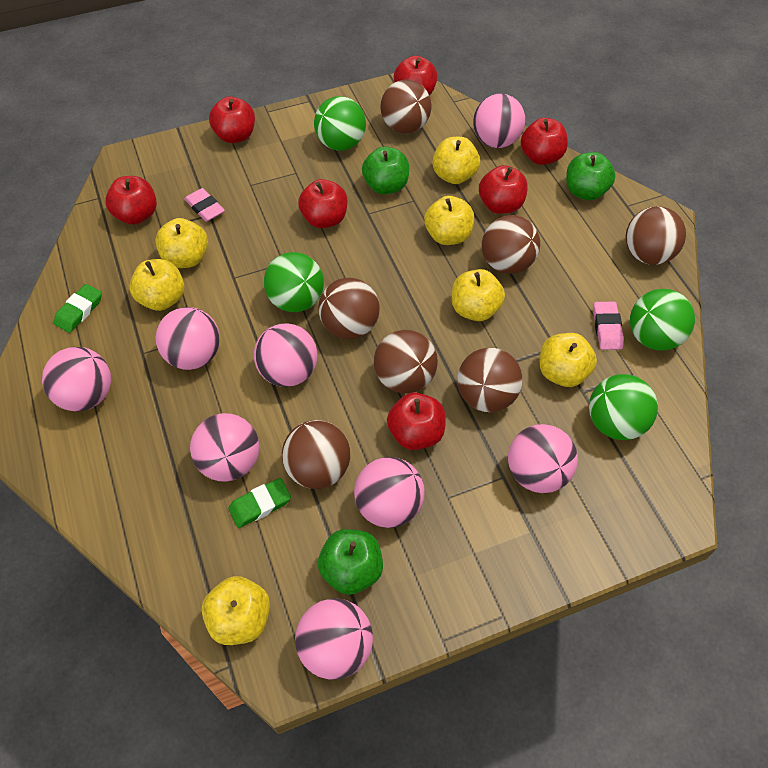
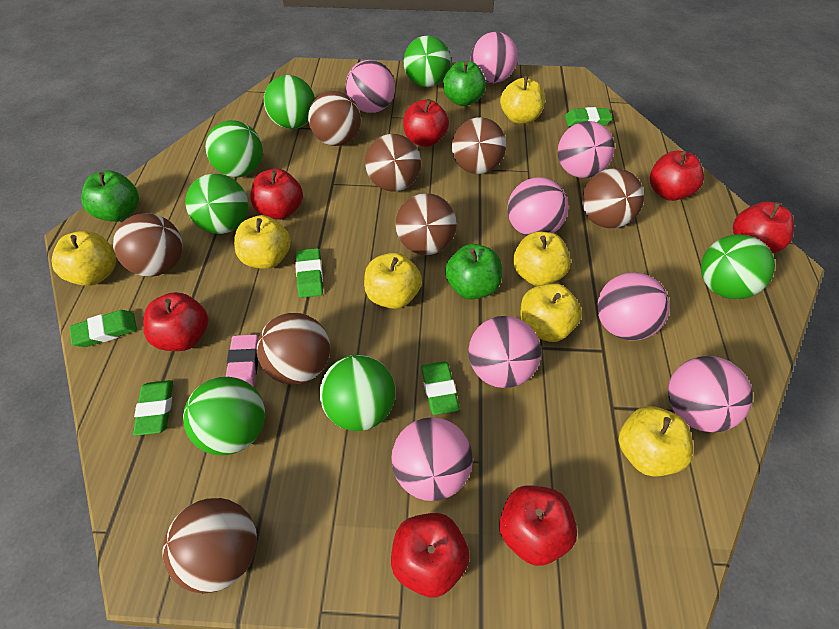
brown ball: [282,420,350,489] [318,278,380,339] [374,330,438,393] [380,79,432,133] [457,348,522,412] [482,215,540,274] [626,206,686,265] = 7 -> [113,213,183,277] [162,498,257,594] [257,313,330,385] [308,91,361,146] [365,134,421,191] [396,193,457,255] [452,117,506,174] [582,168,644,228] = 8
green ball: [264,252,324,312] [314,96,366,151] [589,374,658,440] [630,289,695,351] = 4 -> [183,377,265,455] [185,174,248,234] [205,120,263,177] [264,75,315,129] [320,355,395,431] [404,36,451,87] [701,234,775,299] = 7
green eraser: [54,284,102,333] [228,478,291,528] = 2 -> [70,310,137,347] [133,380,173,436] [296,248,323,298] [421,361,460,415] [565,107,612,126] = 5
pink eraser: [184,188,225,222] [593,302,624,350] = 2 -> [226,334,258,387] = 1

